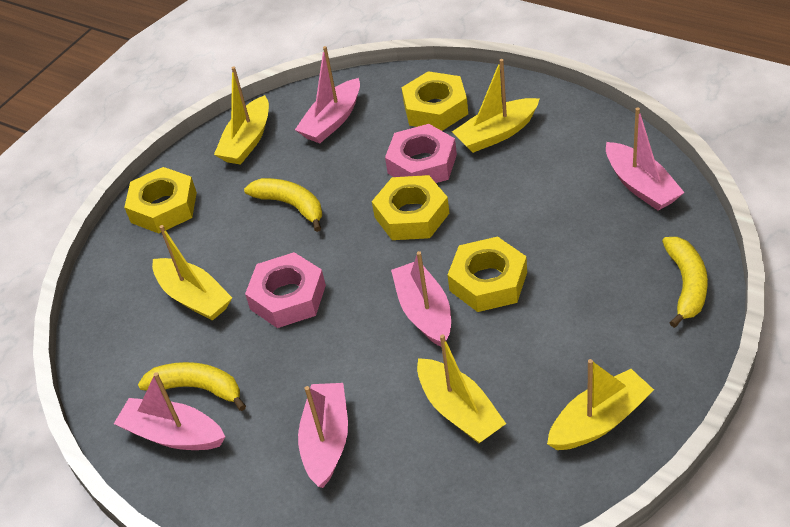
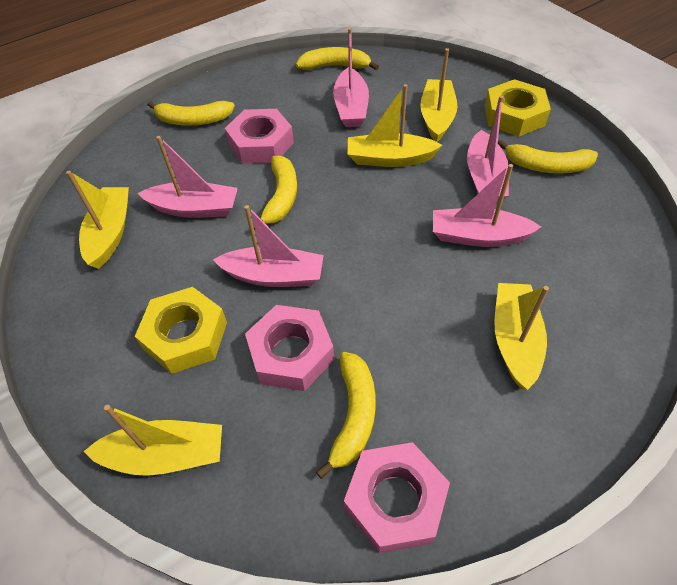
pink nut: [245,252,326,328] [385,124,457,183] = 2 -> [225,109,294,164] [245,305,334,391] [344,442,450,553] = 3
yellow banana: [138,362,246,411] [244,178,322,232] [662,237,708,328] = 3 -> [148,101,235,126] [253,155,297,230] [296,47,379,70] [316,352,376,479] [498,139,598,174] = 5
yellow nut: [124,167,197,234] [372,175,449,240] [402,71,468,131] [448,236,527,312] = 4 -> [135,287,227,374] [485,79,551,137] = 2

